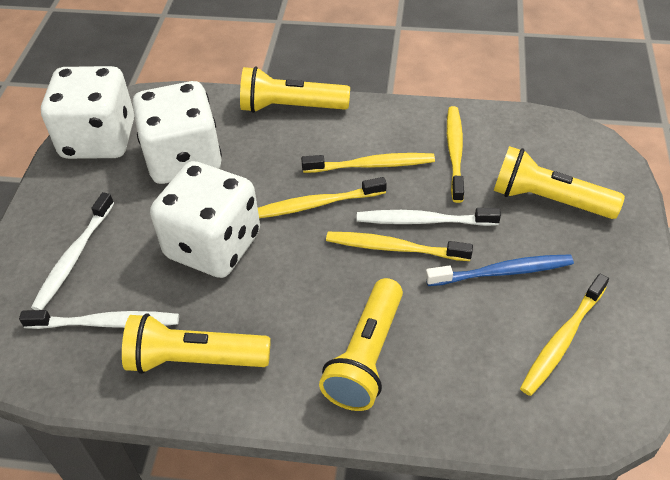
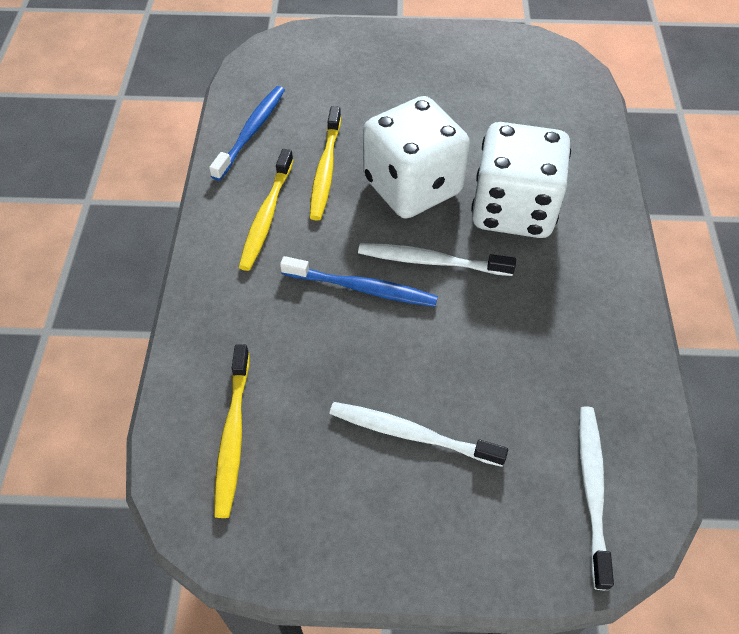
blue toothbrush: [425,254,574,286] = 1 -> [209,86,285,181] [280,256,438,307] = 2
white dice: [41,66,134,159] [132,81,222,184] [150,161,260,278] = 3 -> [363,96,470,218] [471,122,571,238] = 2
yellow flashlight: [122,313,271,374] [240,66,350,113] [319,278,403,411] [494,146,625,219] = 4 -> none = 0
yellow toothbrush: [258,177,387,218] [301,153,435,173] [326,232,473,261] [447,106,464,203] [520,273,609,396] = 5 -> [214,344,250,518] [239,149,293,271] [310,106,341,221] = 3

